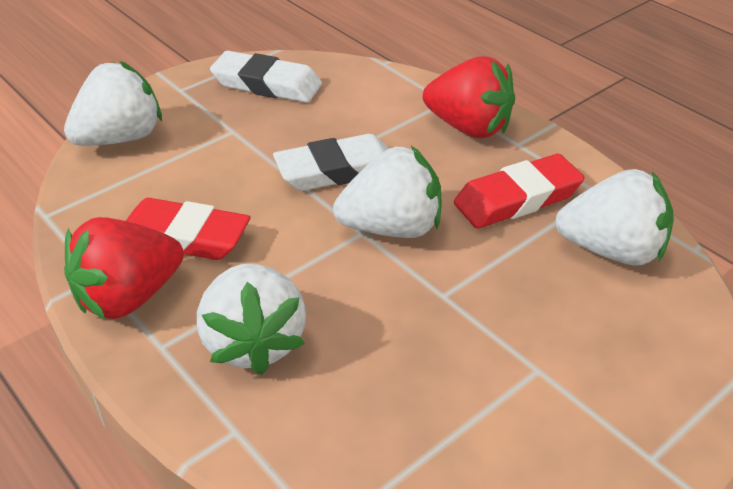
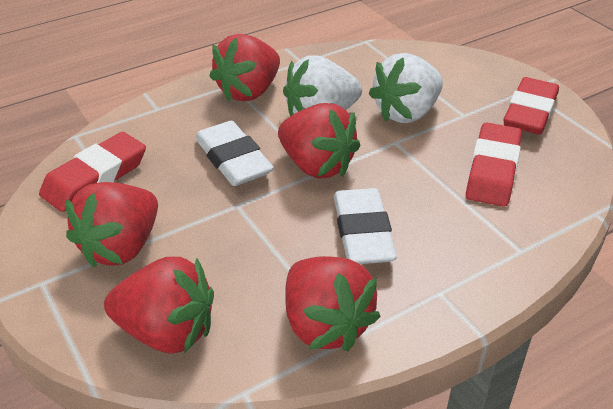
red eraser: [126,198,251,260] [454,154,585,228] = 2 -> [39,132,146,212] [466,122,522,207] [504,77,559,135] = 3
red strawberry: [64,217,184,320] [423,57,515,138] = 2 -> [65,182,158,268] [104,257,214,354] [209,34,280,102] [278,103,360,179] [285,256,381,351] = 5
white strawberry: [64,61,162,146] [197,264,306,375] [333,146,442,238] [555,169,674,266] = 4 -> [283,56,362,116] [368,53,443,123] = 2

